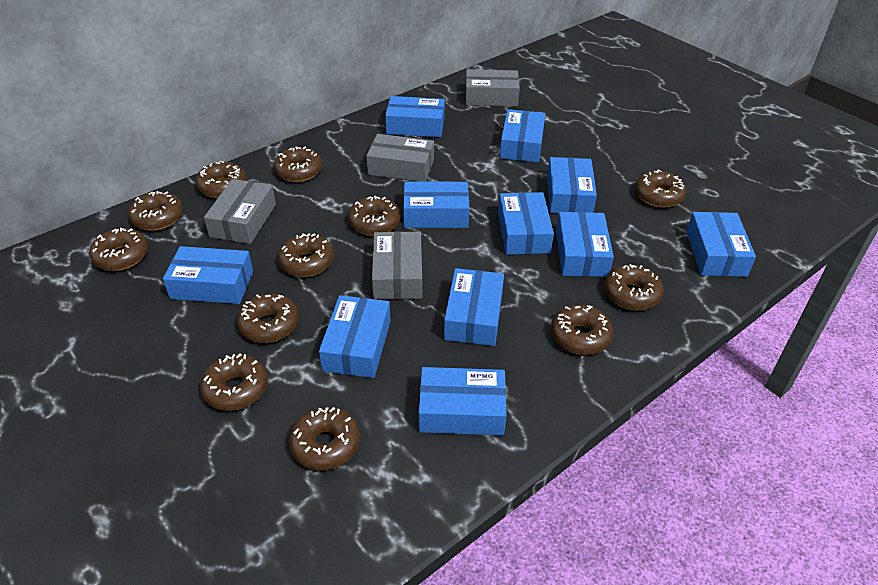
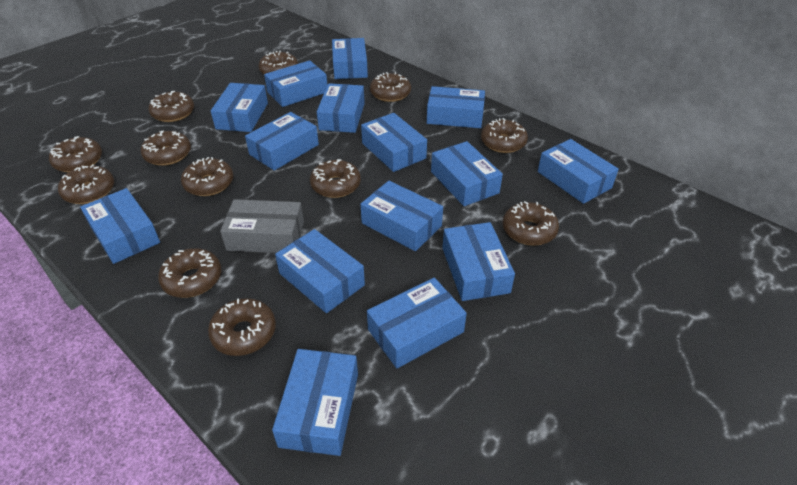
blue box: [163,246,253,304] [319,295,391,378] [385,96,445,137] [403,181,469,228] [419,367,507,435] [444,268,504,346] [498,192,554,255] [500,109,545,162] [547,157,597,213] [556,212,614,277] [686,212,756,277] = 11 -> [80,188,160,264] [211,83,268,132] [245,112,319,171] [264,60,327,107] [272,349,358,456] [275,229,365,313] [317,83,365,133] [332,38,368,79] [360,181,443,251] [361,113,427,172] [367,277,467,368] [427,86,485,128] [431,141,503,206] [442,222,515,301] [538,139,619,204] = 15
grey box: [204,179,276,244] [366,134,434,182] [372,231,422,299] [465,69,520,106] = 4 -> [220,199,304,253] = 1

